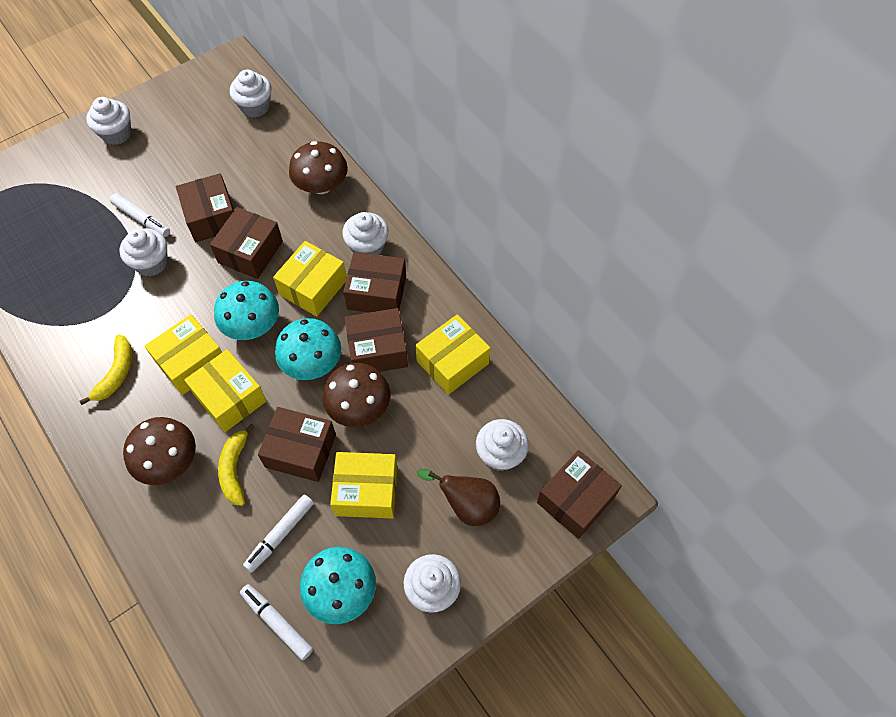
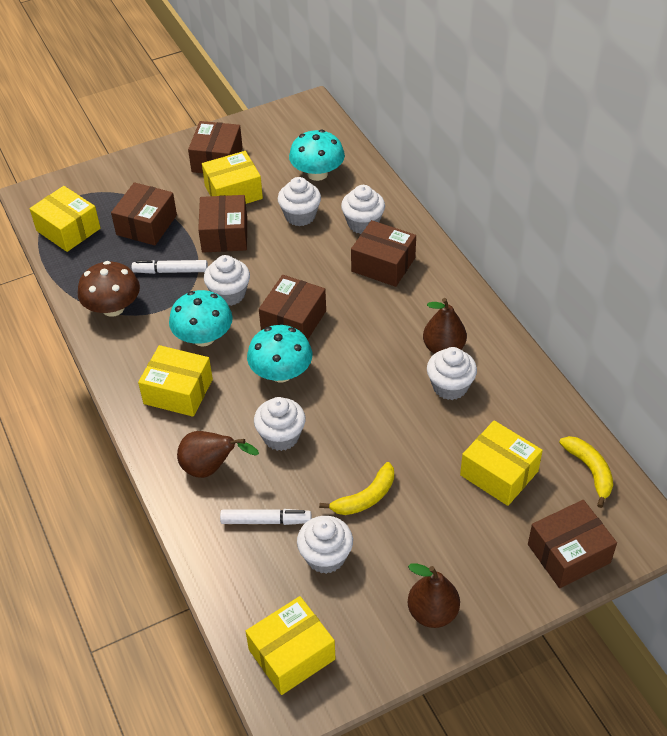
brown mushroom: [123,417,196,485] [289,141,348,194] [322,363,390,427] = 3 -> [78,261,140,317] = 1
brown pear: [417,469,500,526] = 1 -> [177,431,259,478] [408,563,460,628] [423,298,467,354] = 3
white marker: [110,193,170,237] [240,584,313,660] [243,494,314,573] = 3 -> [132,260,208,274] [220,509,311,525] = 2

